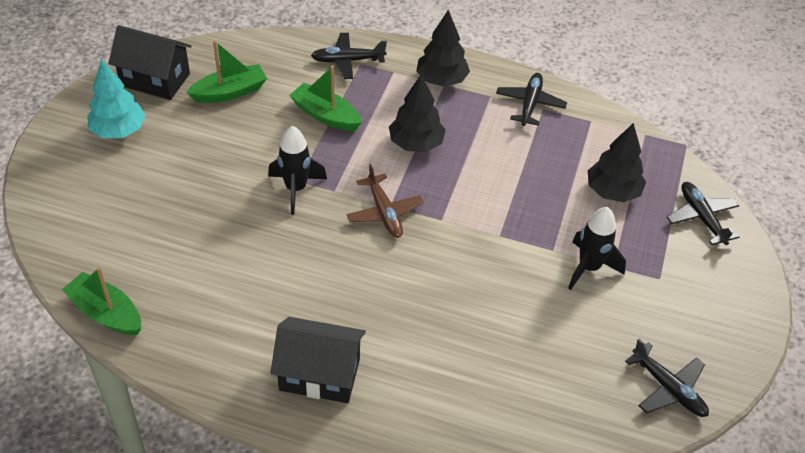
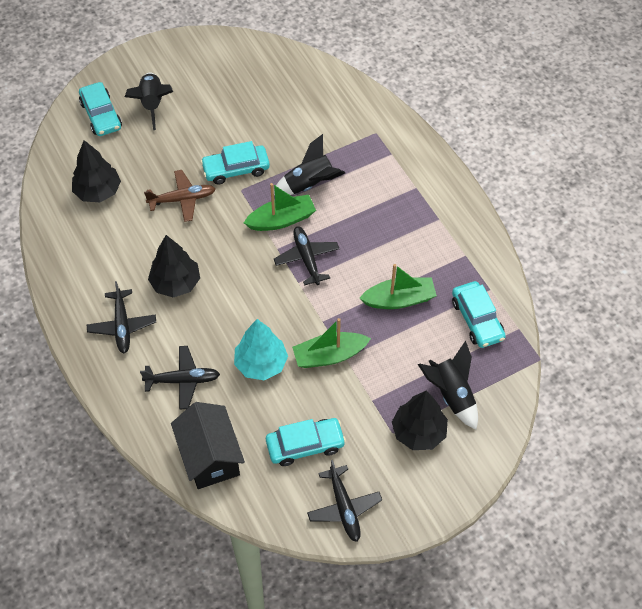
black house: [108,25,192,100] [271,317,366,403] = 2 -> [171,402,245,489] = 1
black rocket: [268,126,327,215] [568,207,626,290] = 2 -> [125,73,173,130] [274,134,345,195] [418,341,478,429] = 3
turquoise car: none = 0 -> [79,82,122,136] [201,141,270,185] [266,418,346,466] [452,281,506,348] = 4

